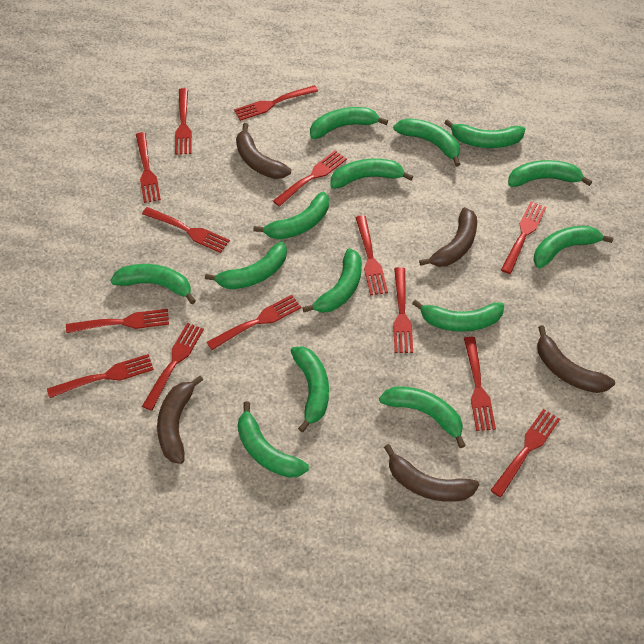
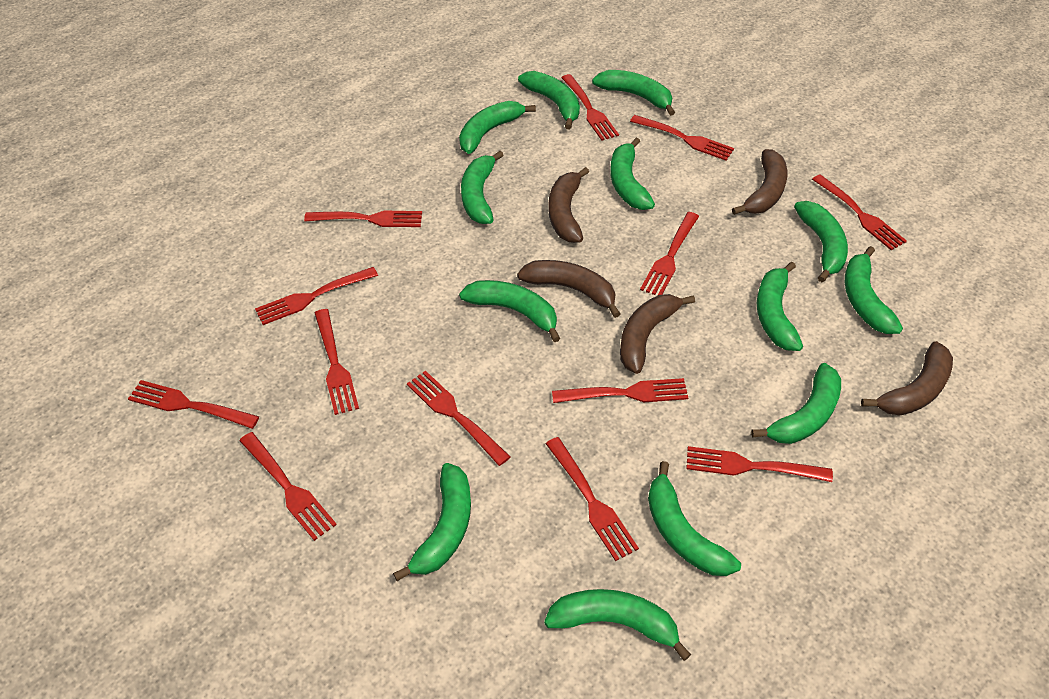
green banana: [110,264,196,304] [205,241,287,289] [238,401,309,478] [253,192,329,239] [291,346,329,432] [302,248,362,313] [310,107,388,139] [330,159,413,189] [379,386,466,448] [393,118,461,167] [412,300,504,332] [444,119,525,148] [508,160,592,187] [533,226,614,268] = 14 -> [393,463,471,581] [459,101,536,154] [459,280,560,342] [461,151,504,224] [518,71,580,129] [544,589,691,661] [592,70,675,116] [610,138,655,210] [648,461,741,576] [751,363,841,444] [757,262,803,351] [794,201,848,282] [845,246,903,334] = 13
red fork: [47,354,154,398] [66,309,169,333] [136,132,161,203] [142,207,230,253] [142,323,204,411] [175,88,192,155] [207,295,301,350] [234,85,318,121] [273,150,347,207] [355,215,388,296] [393,267,413,353] [464,336,496,431] [490,409,560,497] [501,201,546,274] = 14 -> [128,380,259,429] [239,432,337,541] [255,267,378,325] [304,211,422,227] [315,309,359,415] [407,370,511,466] [546,437,639,561] [552,378,688,403] [561,74,619,140] [630,115,734,161] [640,212,699,295] [686,446,833,482] [812,174,907,250] = 13

